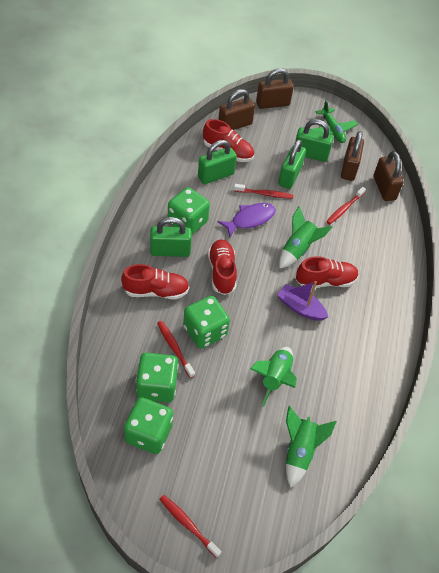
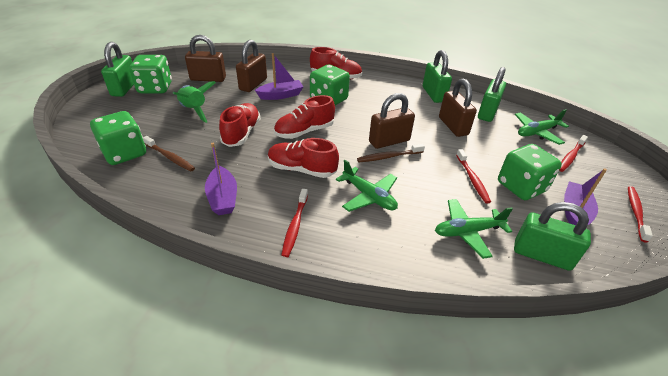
brown toothbrush: none = 0 -> [143,136,195,171] [357,144,425,162] = 2
green plane: [311,100,358,143] = 1 -> [336,160,398,212] [435,199,513,259] [515,109,569,145] = 3
green rocket: [250,347,297,407] [279,206,333,269] [286,406,337,488] = 3 -> [173,81,216,123] = 1
purple boat: [277,281,328,321] = 1 -> [205,143,237,215] [255,53,304,100] [564,168,607,225] = 3
purple fish: [218,203,276,237] = 1 -> none = 0

